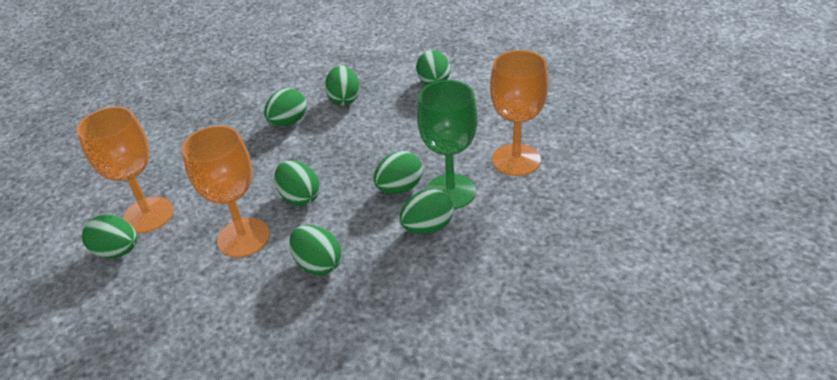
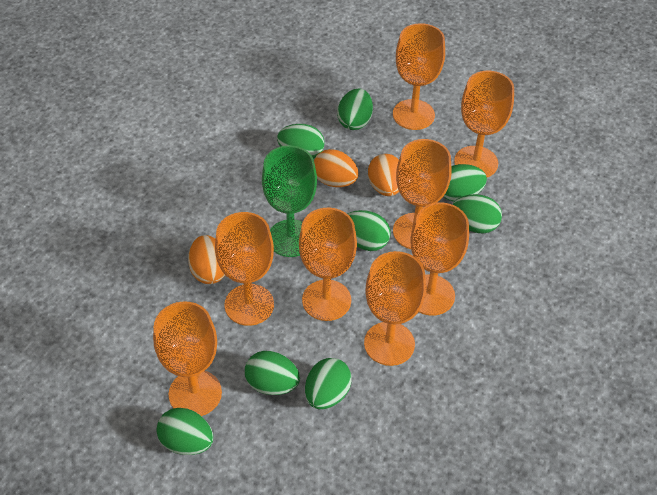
orange egg: none = 0 -> [188,235,225,284] [314,149,358,187] [368,154,399,196] = 3
orange goblet: [77,106,174,233] [182,125,270,257] [490,50,548,176] = 3 -> [153,301,222,416] [215,212,274,326] [299,208,357,321] [364,251,426,366] [393,23,445,130] [393,139,451,249] [410,202,469,316] [454,71,514,177] = 8

